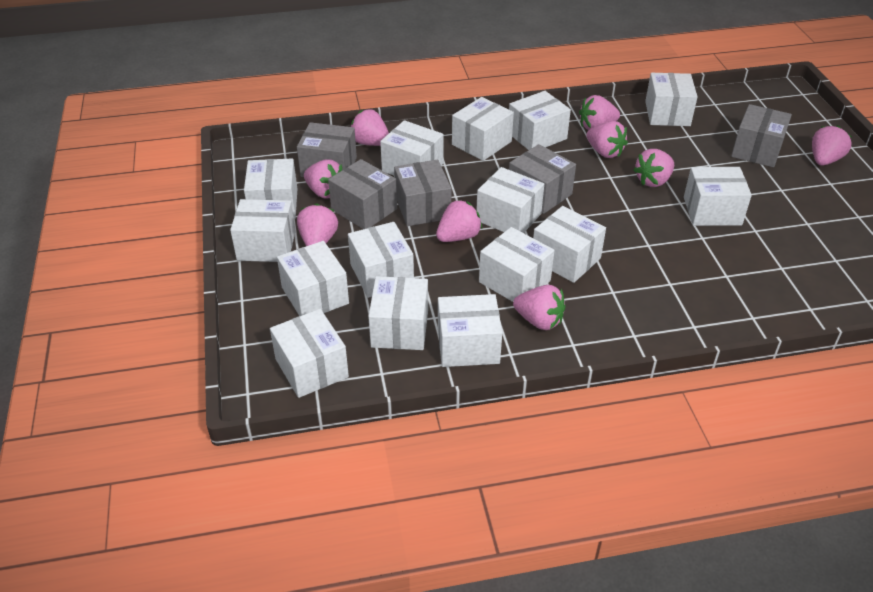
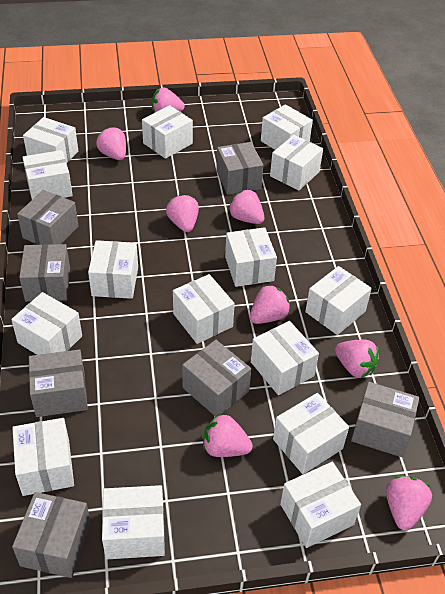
grey box: [297,122,357,177] [328,159,397,229] [394,160,452,226] [509,144,576,214] [731,104,792,167] = 5 -> [12,492,91,578] [17,190,79,245] [19,244,70,302] [29,349,88,417] [182,340,251,416] [216,142,263,195] [351,382,419,457] = 7
pink strawberry: [297,203,338,246] [304,159,342,199] [351,109,389,146] [436,200,482,242] [513,285,566,330] [579,95,620,130] [586,121,628,158] [634,149,674,187] [812,125,852,166] = 9 -> [96,127,126,160] [151,87,185,113] [166,194,199,232] [203,413,253,457] [228,189,265,224] [250,284,291,324] [335,339,379,378] [386,476,432,531] = 8

